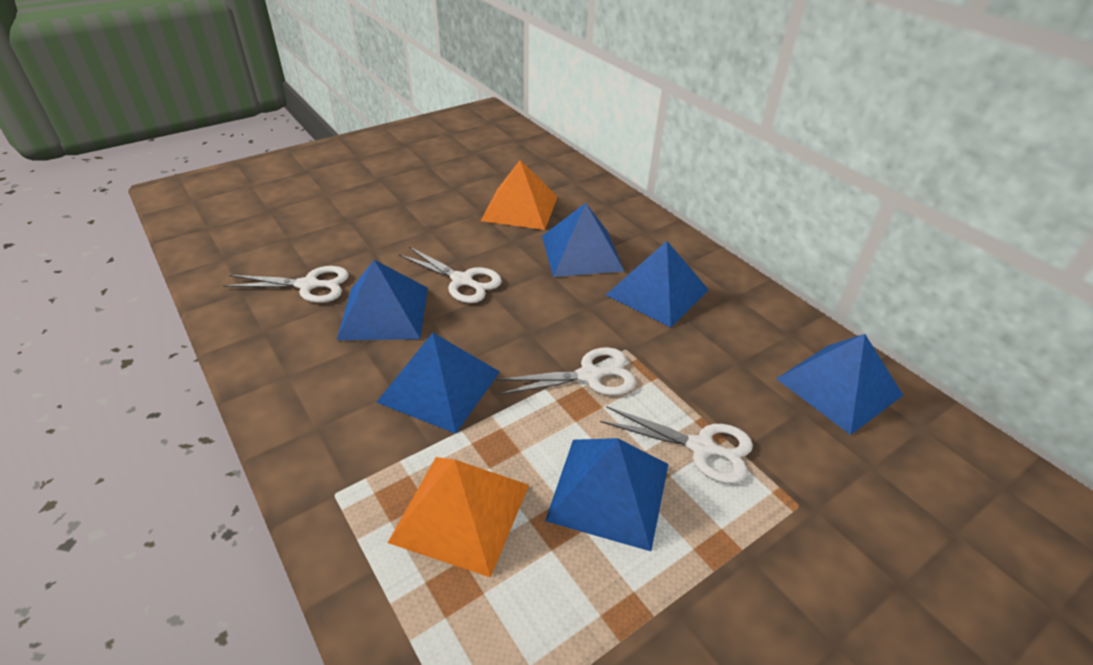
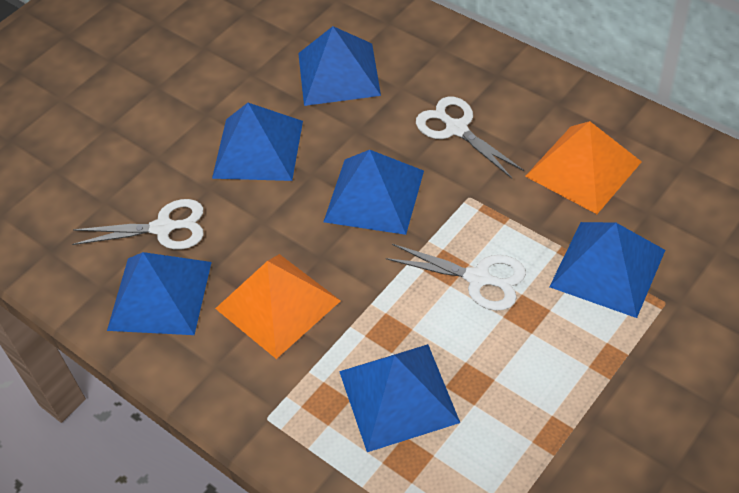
white scissors: [224,266,349,303] [399,247,502,303] [496,347,636,396] [600,406,753,484] = 4 -> [72,199,204,249] [386,244,526,311] [416,97,524,178] = 3

